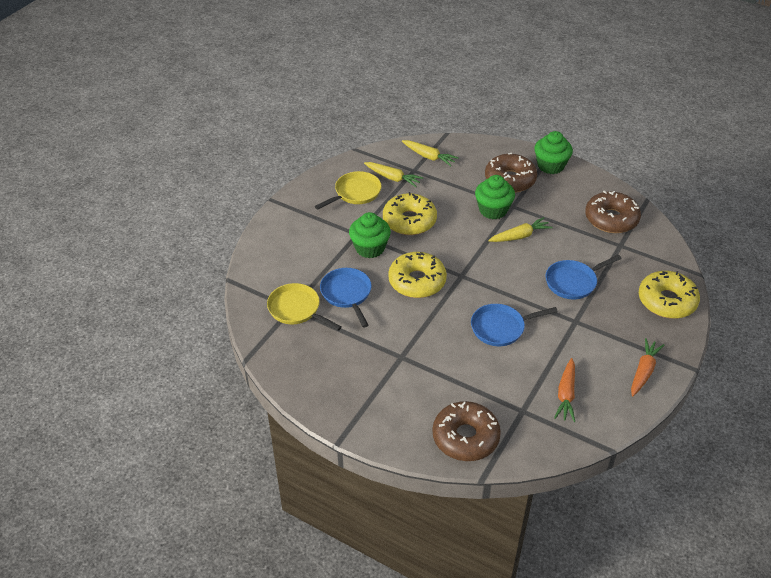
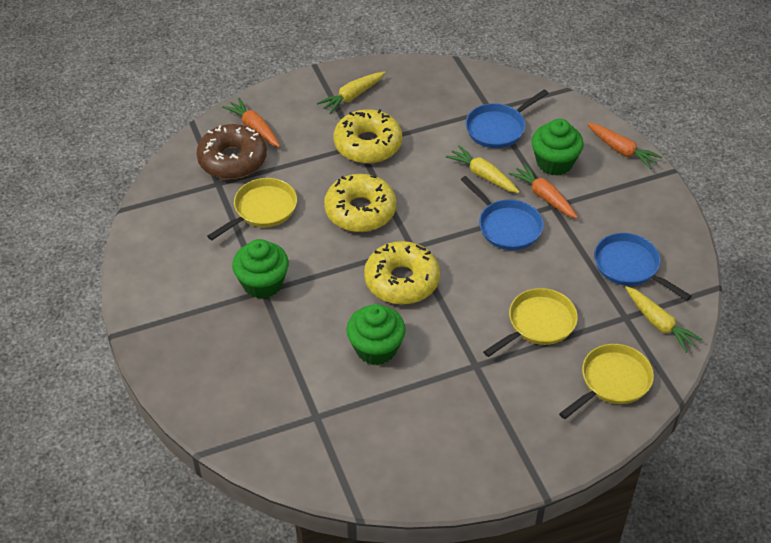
brown donut: [432,401,501,461] [485,153,537,193] [585,191,641,233] = 3 -> [197,124,267,179] = 1
orange carrot: [554,358,575,422] [631,338,664,396] = 2 -> [222,98,280,147] [509,163,578,219] [587,123,662,169] = 3
yellow pan: [267,283,342,331] [315,171,382,209] = 2 -> [207,178,297,240] [483,288,578,357] [559,344,654,419] = 3

